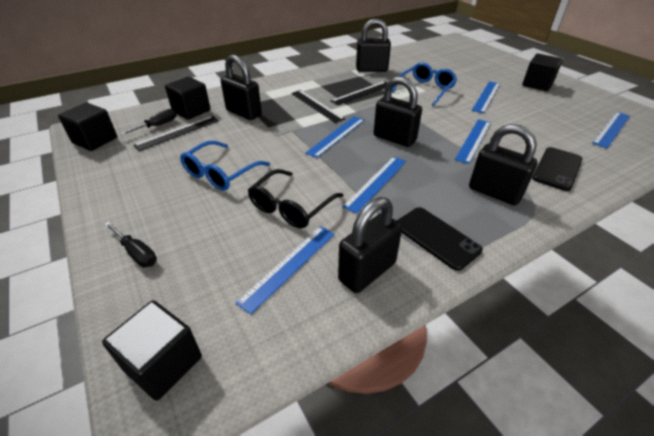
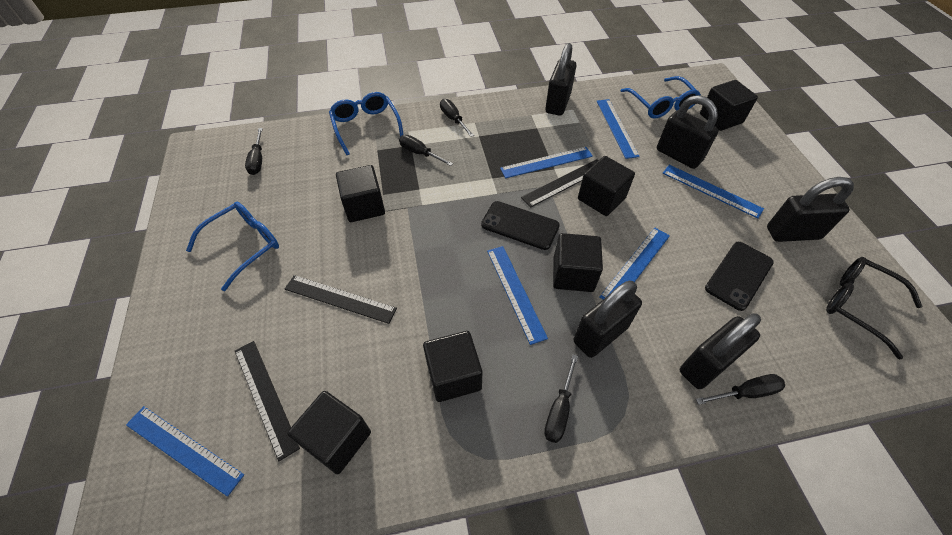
black cube: [58,103,117,151] [102,300,202,401] [165,77,211,120] [522,54,563,91] = 4 -> [287,391,371,474] [336,165,385,222] [423,331,482,402] [553,233,603,292] [578,156,635,216] [700,80,758,131] = 6
black screwdriver: [104,222,157,267] [120,109,177,135] = 2 -> [245,128,263,175] [399,135,453,166] [440,99,474,137] [544,354,578,443] [696,374,785,405] = 5
blue glasses: [180,141,270,191] [392,62,457,106] = 2 -> [186,202,279,291] [329,92,404,155] [621,76,701,119] = 3

